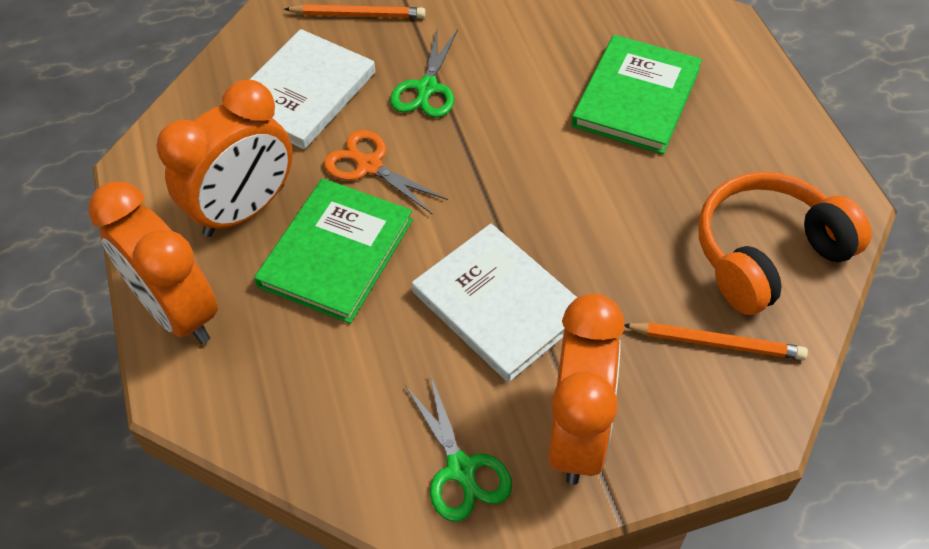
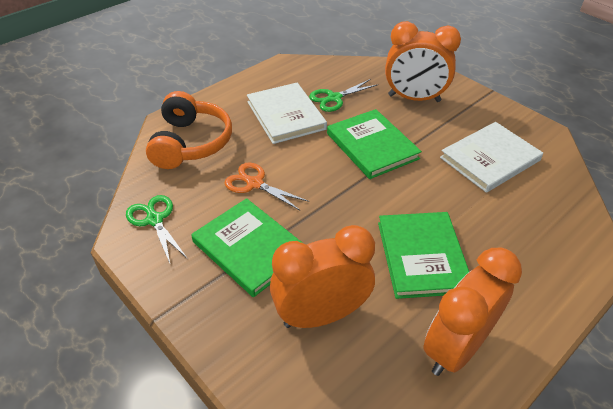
green book: [254,178,413,324] [572,35,702,154] = 2 -> [191,198,304,297] [327,109,422,179] [378,212,469,299] = 3
orange pencil: [284,4,426,18] [624,322,808,360] = 2 -> none = 0

